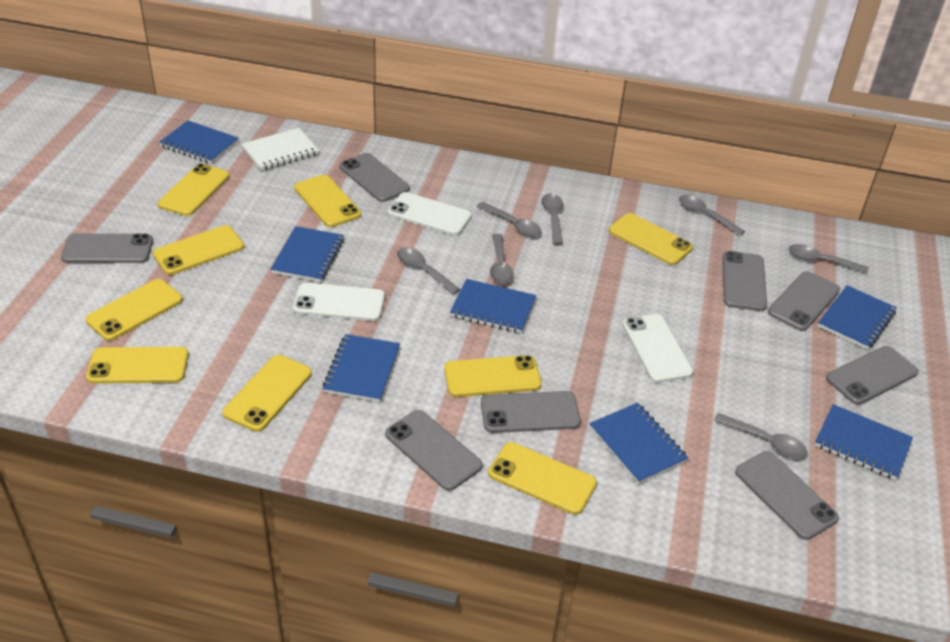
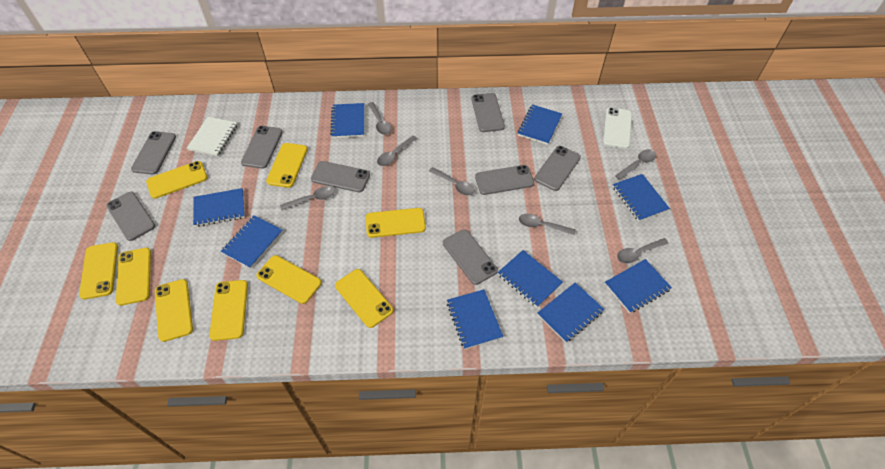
blue notebook: [159,121,239,164] [271,226,344,282] [323,334,400,402] [450,279,536,333] [589,403,688,484] [815,404,913,480] [818,285,897,350] = 7 -> [193,188,245,227] [221,215,283,269] [330,103,364,138] [447,289,503,349] [497,250,563,307] [518,105,562,145] [537,282,605,343] [605,259,672,313] [613,174,670,221] = 9
white phone: [293,283,385,321] [387,192,472,235] [622,314,693,383] = 3 -> [603,107,632,149] = 1

